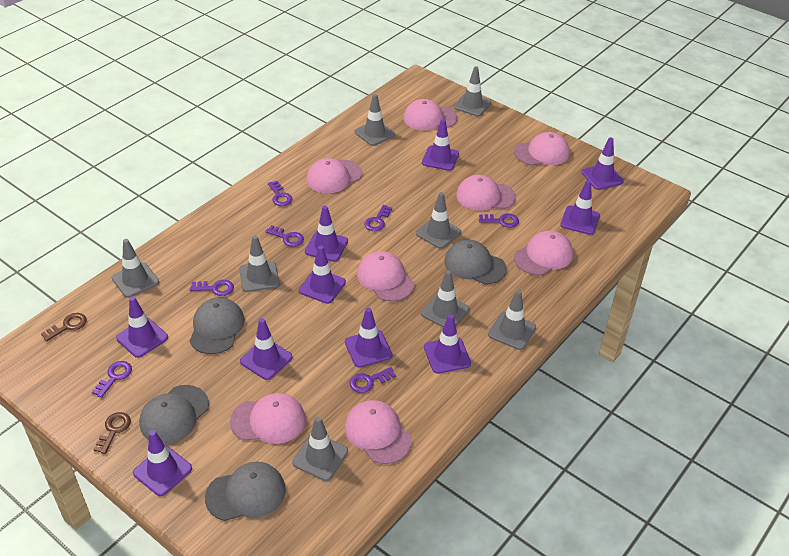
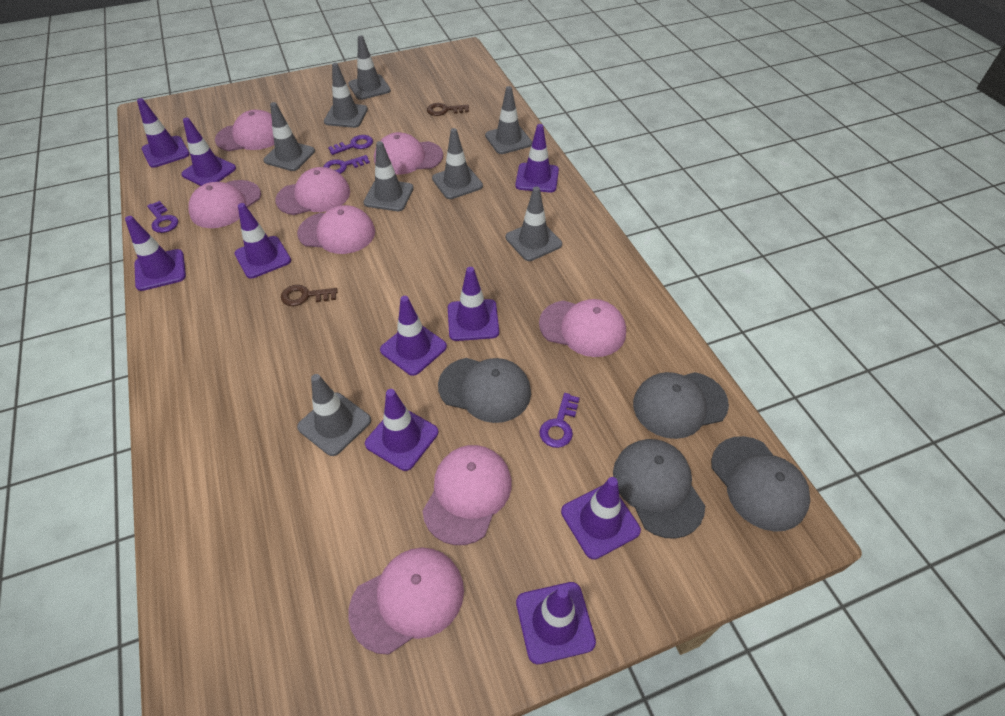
purple key: [92,361,132,398] [190,280,234,296] [265,225,304,247] [268,181,292,206] [350,367,396,393] [364,205,392,231] [479,214,519,228] = 7 -> [147,201,178,233] [323,155,370,174] [328,135,373,155] [539,393,580,448] = 4

